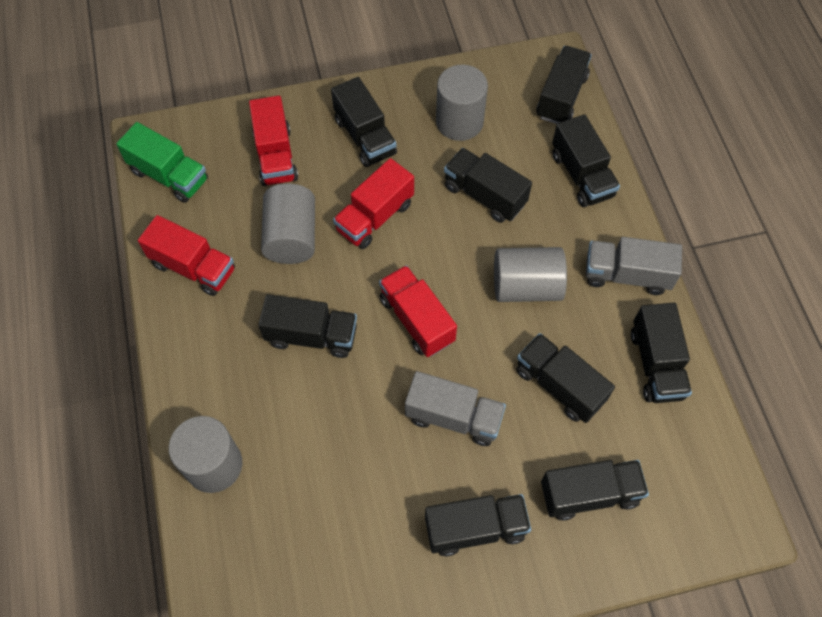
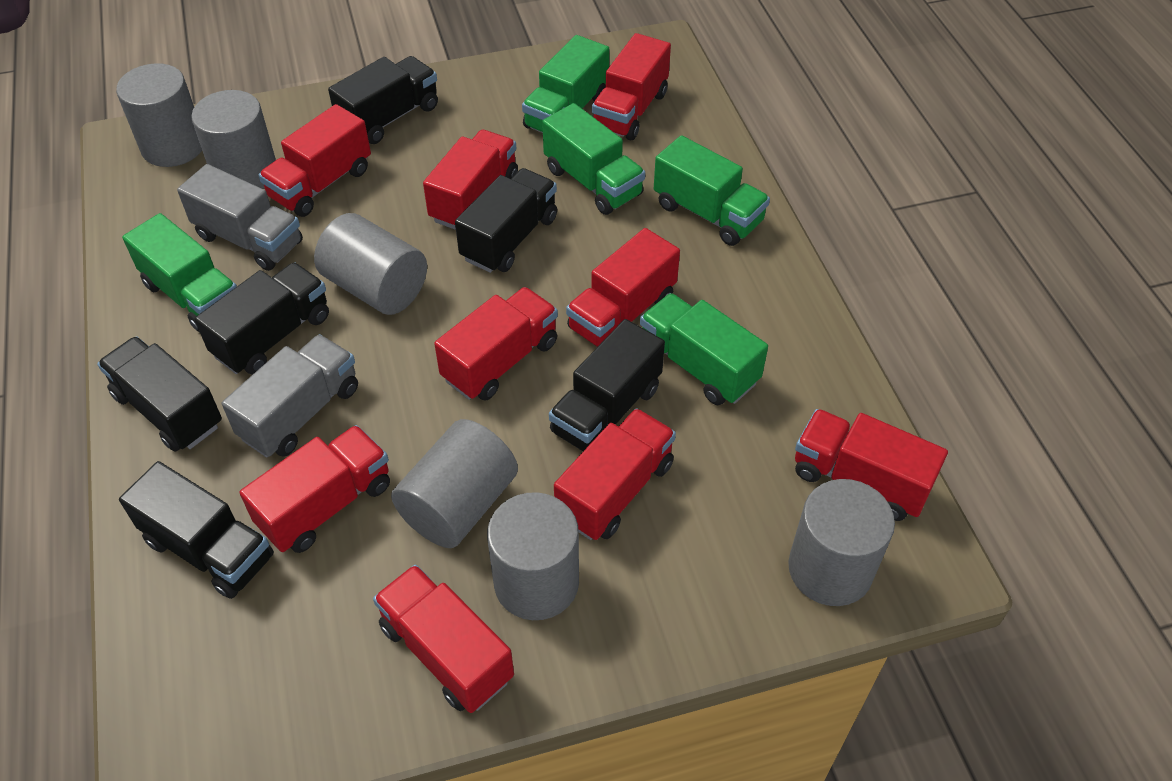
black truck: [258,294,357,358] [331,77,397,167] [425,494,531,556] [444,148,532,223] [516,333,615,423] [536,46,592,124] [541,460,649,521] [552,114,620,207] [631,303,692,403] = 9 -> [97,336,222,451] [119,461,274,599] [195,262,329,375] [328,56,438,144] [455,168,557,273] [549,319,665,451] = 6
green truck: [116,122,208,203] = 1 -> [122,213,237,333] [522,35,609,133] [542,103,645,215] [640,293,768,405] [654,135,770,246] = 5
grey cylinder: [169,416,242,493] [261,183,315,264] [436,65,488,141] [494,247,567,302] = 4 -> [116,63,202,167] [191,90,276,189] [314,213,427,315] [391,419,518,548] [487,492,579,620] [788,479,895,606] = 6
red truck: [138,215,235,296] [249,96,298,186] [333,158,414,249] [379,265,457,357] = 4 -> [239,425,390,553] [259,104,371,217] [373,564,514,713] [423,130,518,230] [434,287,558,401] [554,408,676,540] [566,228,680,347] [592,33,671,140] [795,409,948,521] = 9

